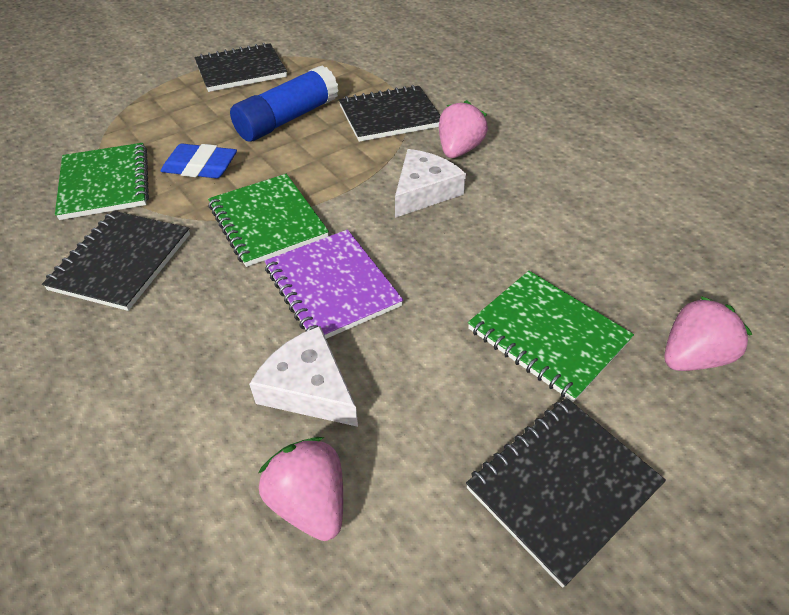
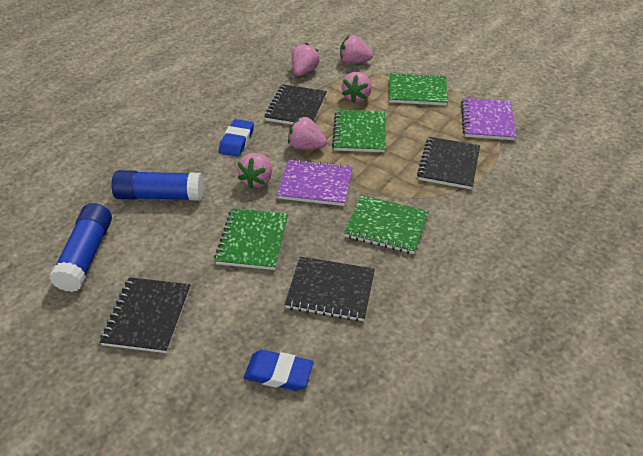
blue eraser: [161,144,237,178] = 1 -> [219,119,254,157] [244,350,313,391] = 2
blue glue stick: [230,65,339,142] = 1 -> [49,203,112,292] [111,170,204,201] = 2
green notebook: [55,143,149,220] [208,174,329,267] [468,271,634,402] = 3 -> [214,208,288,270] [332,110,386,152] [344,195,429,254] [389,72,448,106] = 4
pink strawberry: [258,437,343,541] [439,100,488,158] [664,296,752,371] = 3 -> [237,153,272,189] [288,117,327,150] [292,43,320,76] [340,35,373,64] [342,72,372,103] = 5
purple notebook: [264,230,403,339] = 1 -> [277,159,353,206] [461,98,516,140] = 2
white cheese: [249,326,358,427] [395,149,466,218] = 2 -> none = 0

